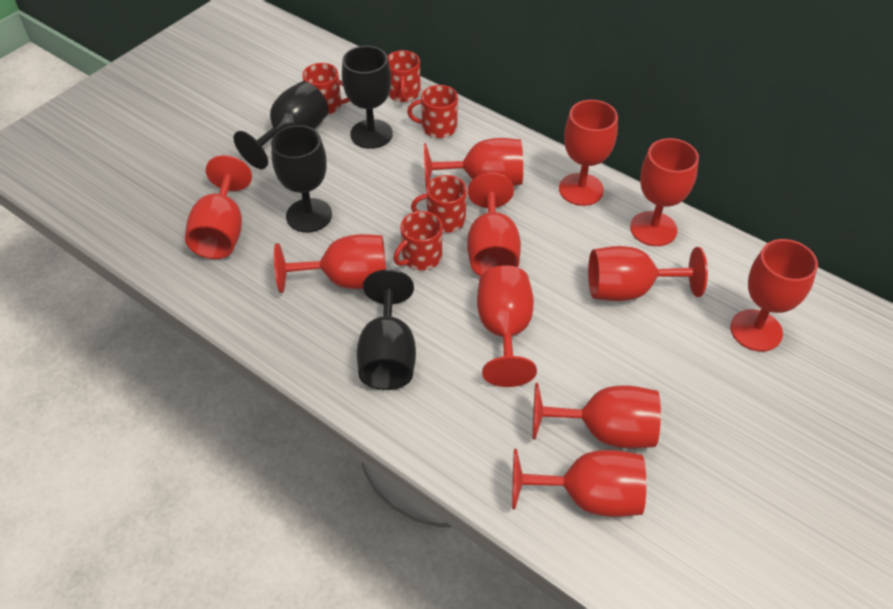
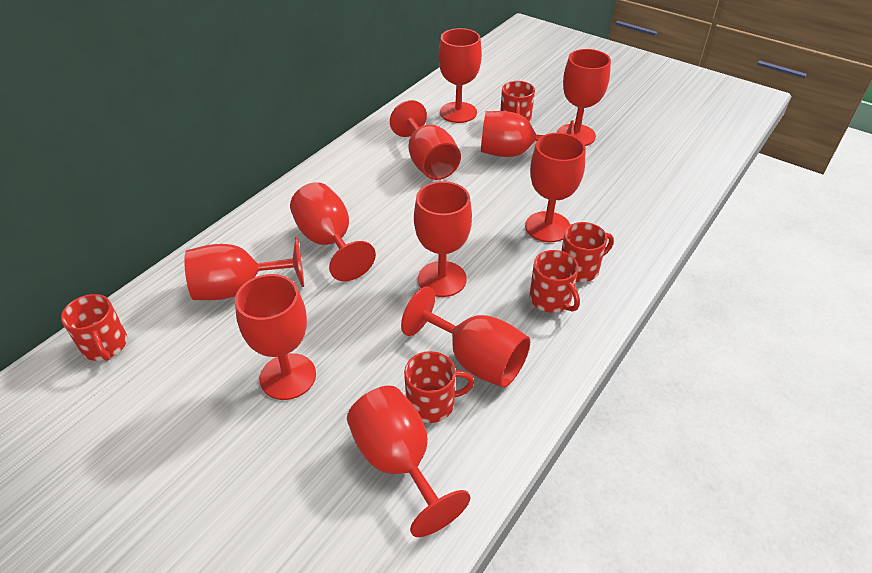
black goblet: [234,81,329,169] [271,125,332,233] [342,46,393,149] [357,269,416,390] = 4 -> none = 0

